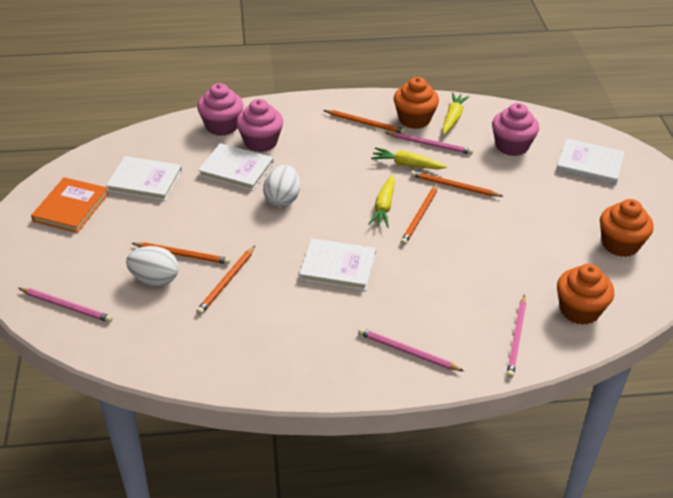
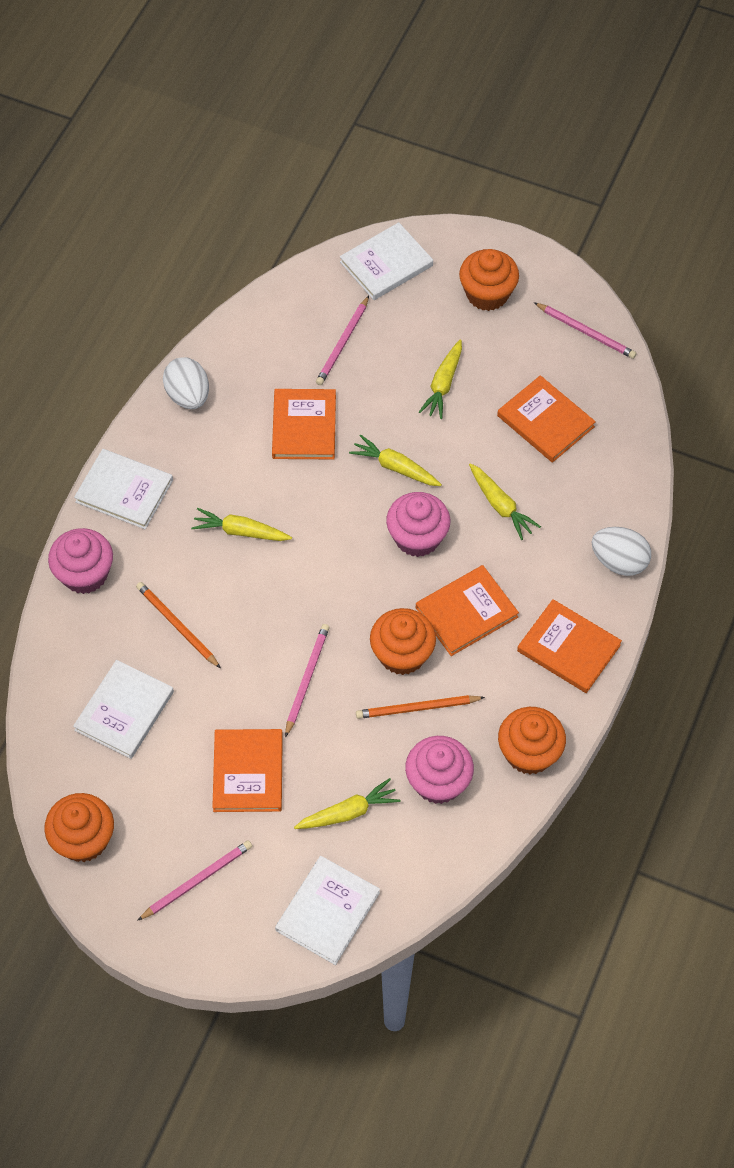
orange book: [31,177,109,233] = 1 -> [212,729,283,812] [272,389,336,459] [416,565,519,656] [497,375,596,463] [517,599,622,693] = 5
orange cupcake: [394,77,439,129] [557,264,614,325] [600,199,654,257] = 3 -> [44,793,114,862] [370,608,436,675] [459,249,519,311] [498,707,566,775] = 4
orange pencil: [131,242,230,264] [196,246,255,315] [323,110,406,134] [400,184,438,245] [411,171,503,197] = 5 -> [136,582,221,668] [356,695,485,719] = 2
yellow carrot: [368,175,395,228] [371,147,447,169] [442,93,469,134] = 3 -> [191,508,292,541] [294,778,400,829] [349,435,442,486] [419,339,462,419] [469,463,541,540] = 5

